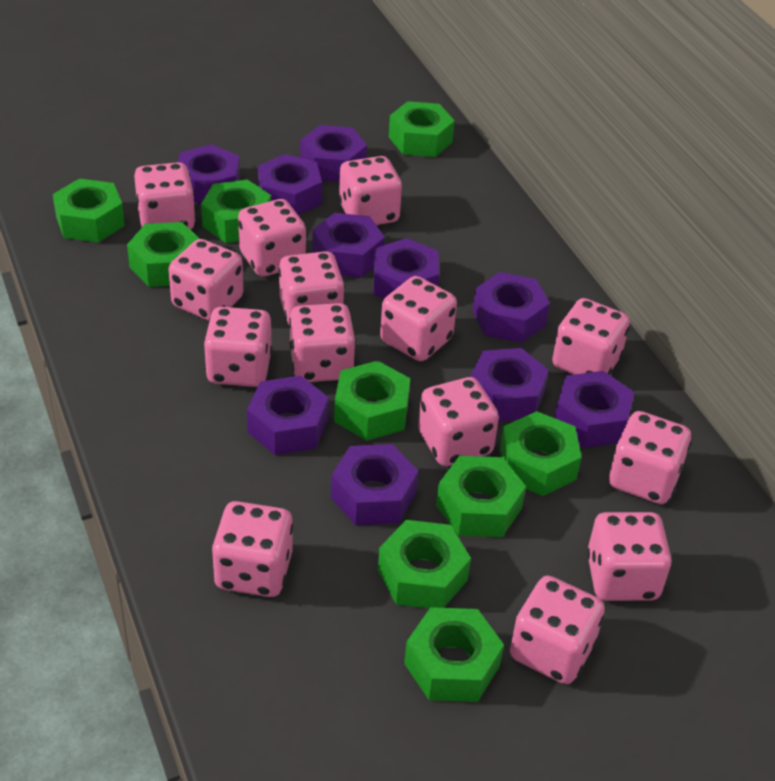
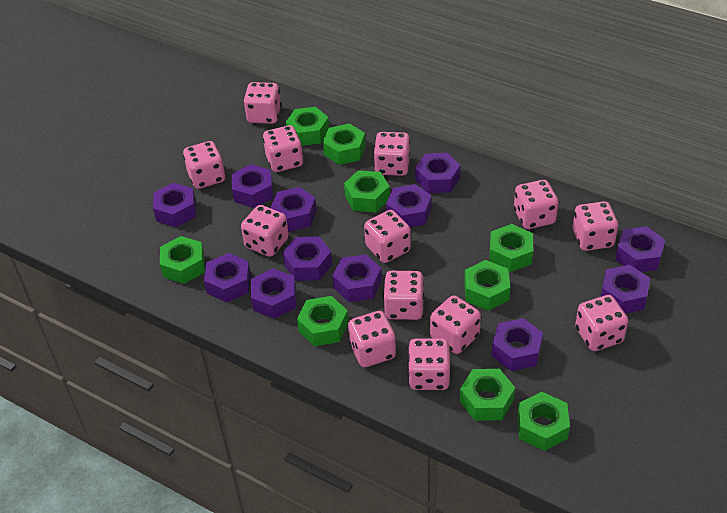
pink dice: [134,162,196,230] [168,239,243,321] [204,307,272,387] [211,501,293,597] [238,199,306,277] [278,251,345,326] [289,303,356,382] [339,156,402,225] [380,276,457,361] [418,377,499,466] [510,576,605,684] [552,298,630,375] [587,512,672,601] [609,411,691,504] = 14 -> [183,141,225,189] [241,205,289,257] [244,82,281,124] [263,125,303,172] [348,311,396,367] [364,210,411,263] [374,132,410,176] [383,271,424,320] [408,338,450,390] [430,295,481,354] [514,180,558,229] [573,201,618,251] [575,295,628,351] = 13
purple nut: [178,144,240,205] [247,376,329,455] [258,154,322,215] [300,125,367,182] [312,213,385,278] [331,444,418,526] [373,238,439,299] [470,348,549,422] [473,272,550,343] [555,371,635,448] = 10 -> [153,183,196,227] [204,253,251,302] [232,164,273,208] [251,268,296,319] [270,187,317,232] [283,236,332,281] [332,254,382,302] [386,184,431,227] [415,153,460,193] [492,318,543,371] [601,265,650,314] [615,226,665,272] = 12

